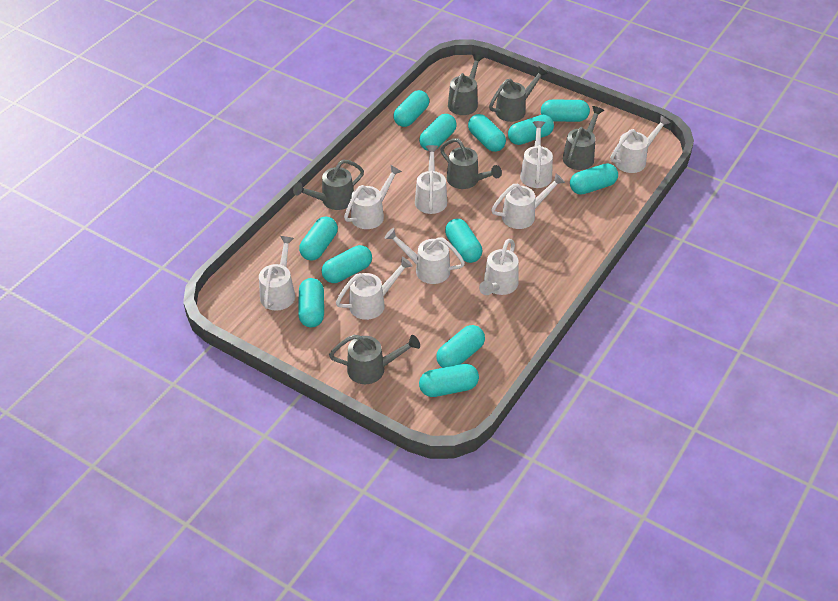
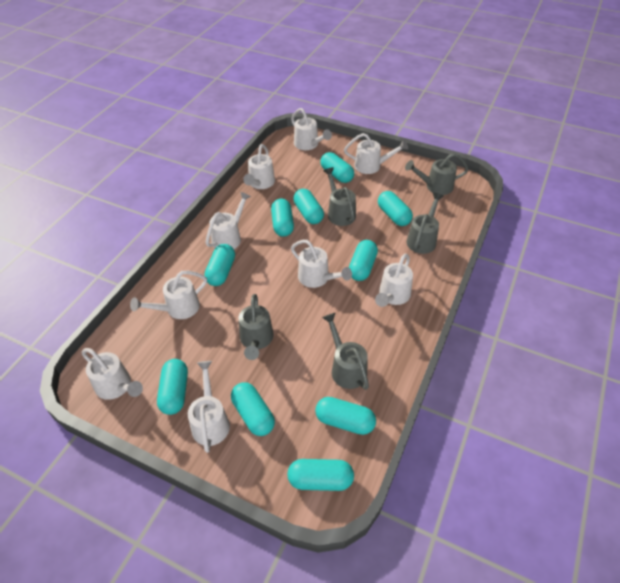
grey watering can: [293,160,364,210] [329,335,420,384] [440,138,502,189] [448,54,484,115] [489,67,548,122] [563,106,604,170] = 6 -> [239,294,274,360] [322,313,369,390] [323,167,356,226] [405,153,469,195] [407,192,444,254] = 5
turquoise capsule: [298,278,324,328] [299,217,338,261] [322,245,372,283] [393,90,429,127] [419,114,457,151] [419,364,479,397] [436,325,485,368] [445,219,482,263] [468,114,506,152] [508,115,554,145] [541,100,590,122] [570,163,618,195] = 12 -> [157,359,188,415] [204,244,235,286] [231,382,275,436] [271,199,294,237] [287,459,354,491] [294,189,324,224] [315,397,376,435] [320,152,354,183] [349,240,378,281] [378,191,413,226] = 10

